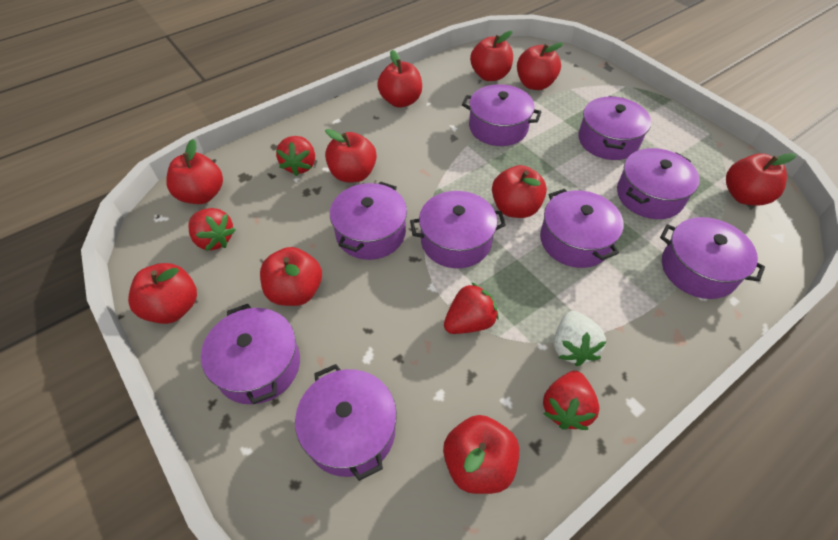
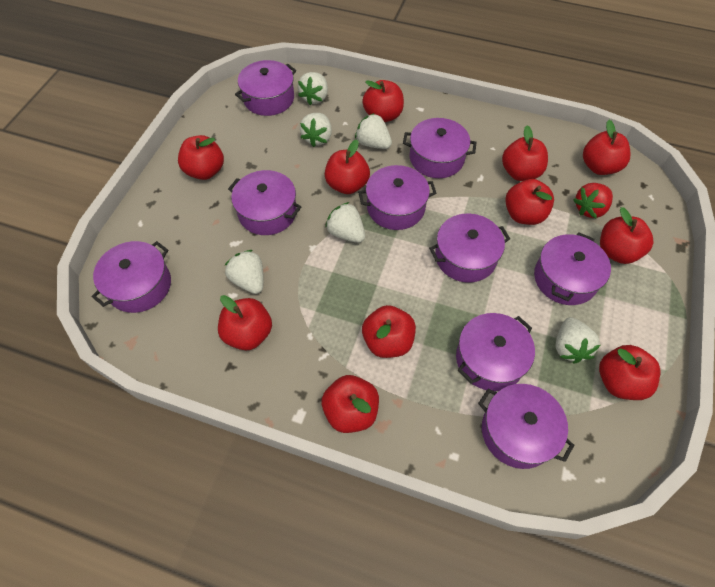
red apple: [128,263,197,324] [166,139,223,204] [260,247,322,306] [325,129,377,182] [377,50,422,108] [443,415,519,494] [470,31,513,81] [492,165,547,218] [517,43,564,90] [726,153,796,206] = 10 -> [178,135,224,180] [218,295,272,350] [322,375,379,433] [325,140,370,194] [362,80,404,122] [362,305,416,358] [502,125,548,181] [505,179,554,225] [583,120,630,175] [599,345,660,400] [600,207,653,264] = 11
red strawberry: [188,208,236,251] [276,136,315,176] [444,282,498,334] [543,371,600,430] = 4 -> [573,183,613,218] = 1
white strawberry: [554,311,606,366] = 1 -> [224,250,264,294] [298,72,328,105] [300,113,332,147] [325,202,365,243] [355,113,392,149] [556,317,600,364] = 6

